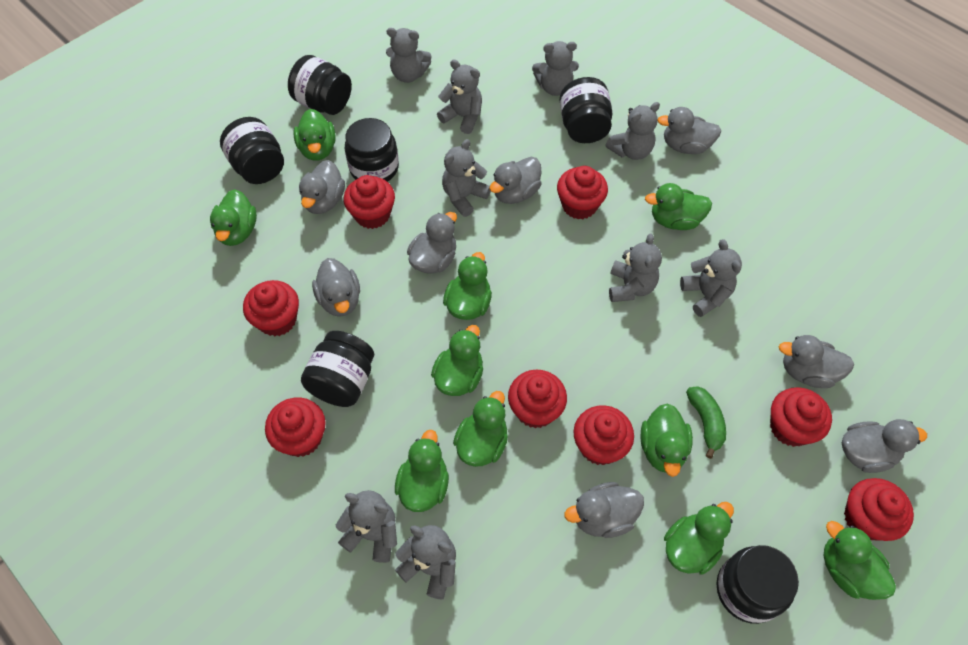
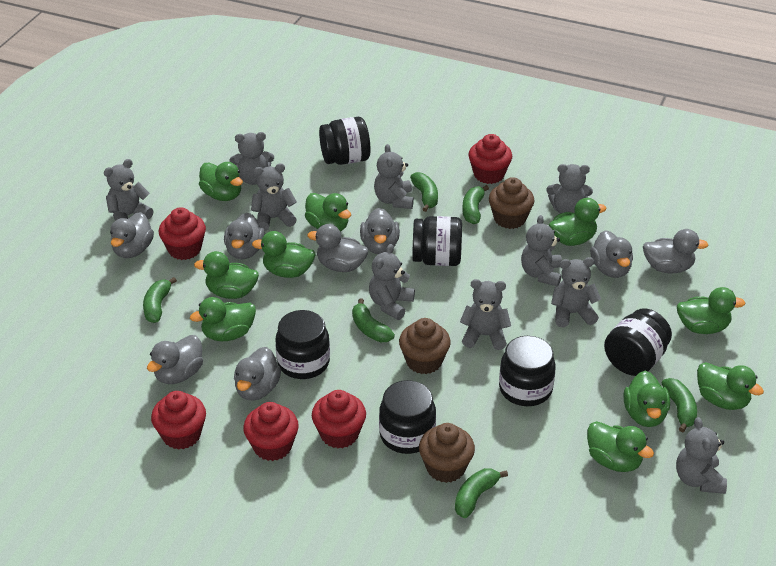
brown cupcake: none = 0 -> [399,318,451,374] [419,423,475,483] [489,177,534,229] = 3
green banana: [686,386,726,459] = 1 -> [143,277,177,323] [352,298,395,342] [410,172,438,212] [455,468,508,518] [462,185,489,224] [662,378,697,432] = 6
grey teddy bear: [336,490,397,563] [386,28,431,83] [395,525,456,600] [437,60,482,134] [442,139,491,217] [532,41,579,96] [605,102,660,160] [609,234,662,302] [680,239,742,317] = 9 -> [104,159,153,221] [229,132,274,185] [251,163,297,231] [369,244,415,320] [374,144,414,209] [460,279,511,350] [521,215,562,287] [546,164,593,214] [551,257,601,328] [676,417,727,494] = 10
red cupcake: [243,280,299,337] [265,397,326,457] [344,175,395,229] [508,370,567,428] [557,166,608,220] [573,405,634,465] [770,387,832,447] [844,478,914,541] = 8 -> [151,391,206,450] [159,207,206,260] [243,402,299,461] [312,390,366,448] [468,134,512,184] = 5

